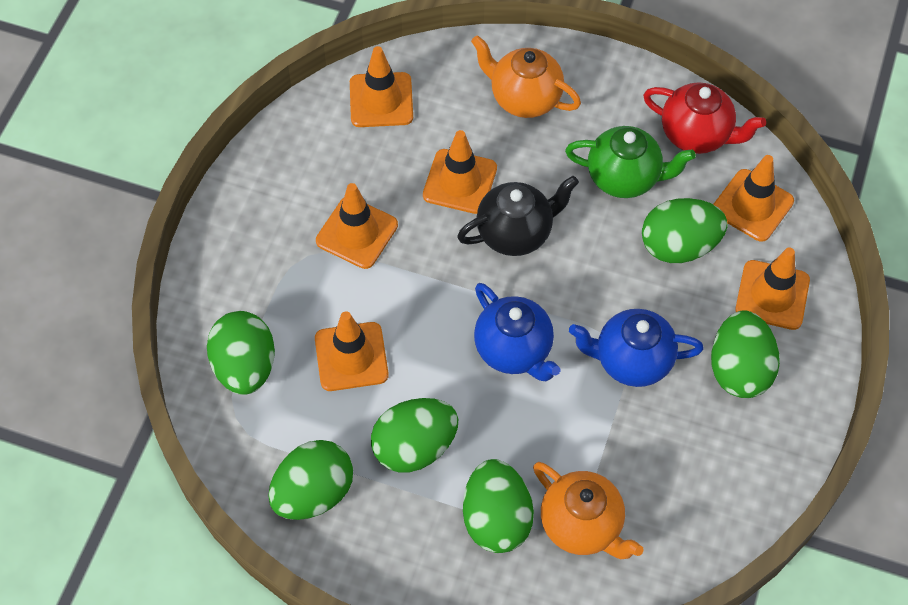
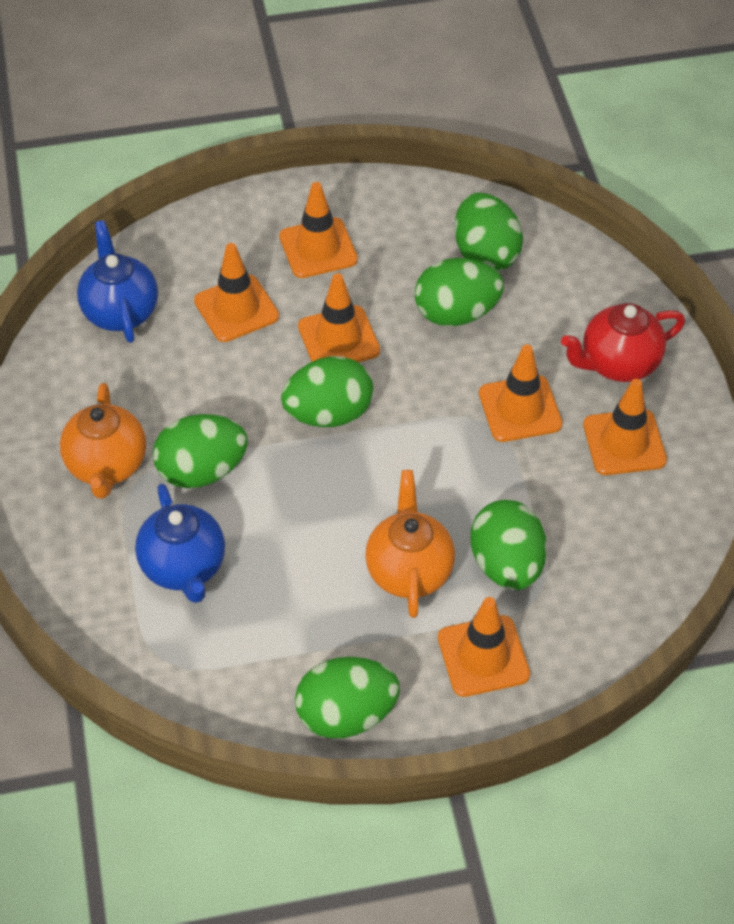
black teapot: [457,176,579,256] = 1 -> none = 0
green teapot: [565,126,696,198] = 1 -> none = 0

